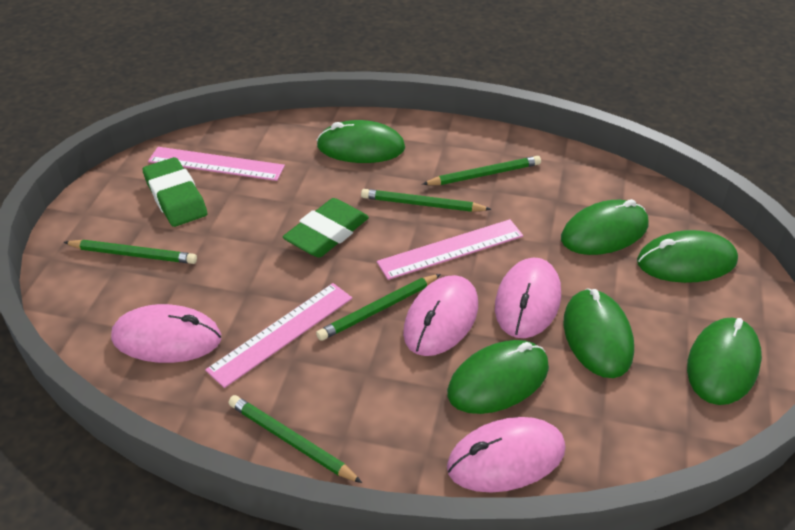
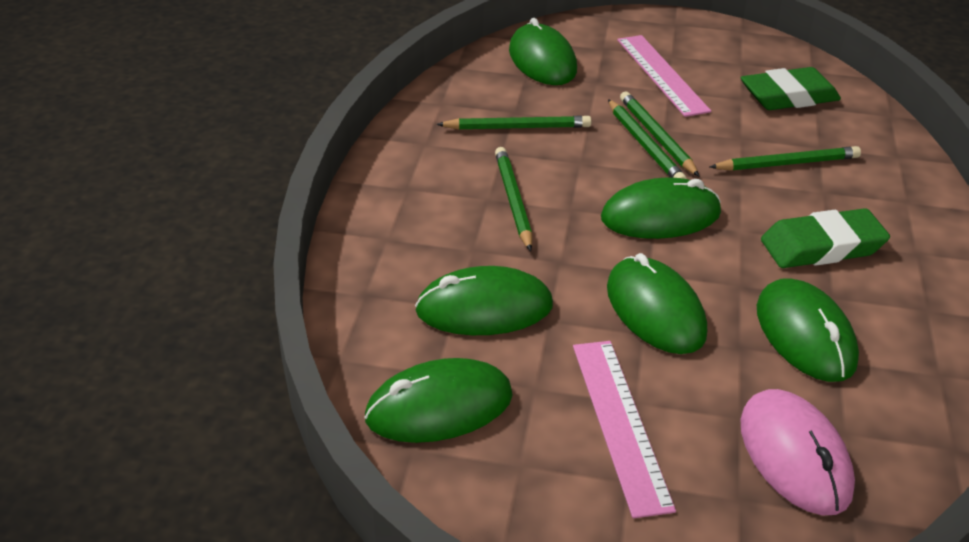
pink mouse: [111,304,221,363] [403,275,478,356] [447,417,566,493] [495,258,561,338] = 4 -> [741,389,855,515] = 1
pink ruler: [148,147,285,181] [205,283,352,388] [377,219,523,280] = 3 -> [573,341,676,519] [617,35,711,117] = 2

